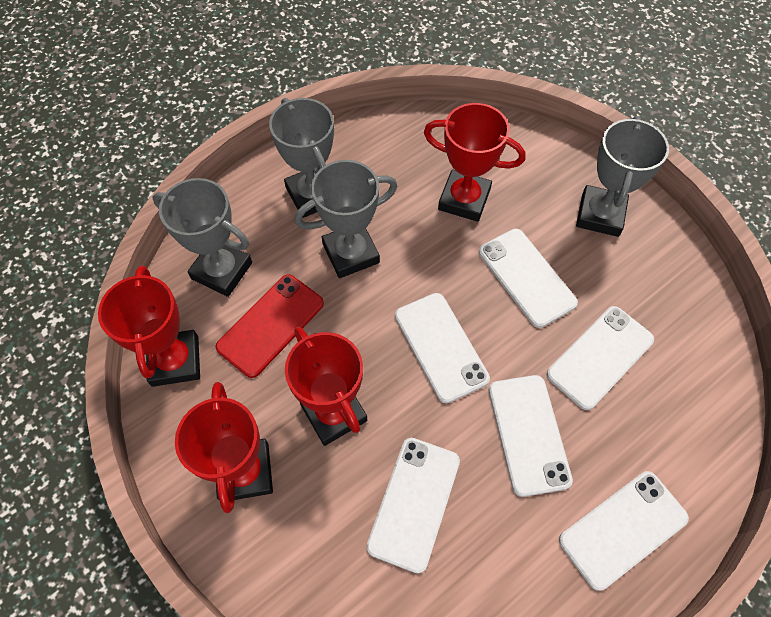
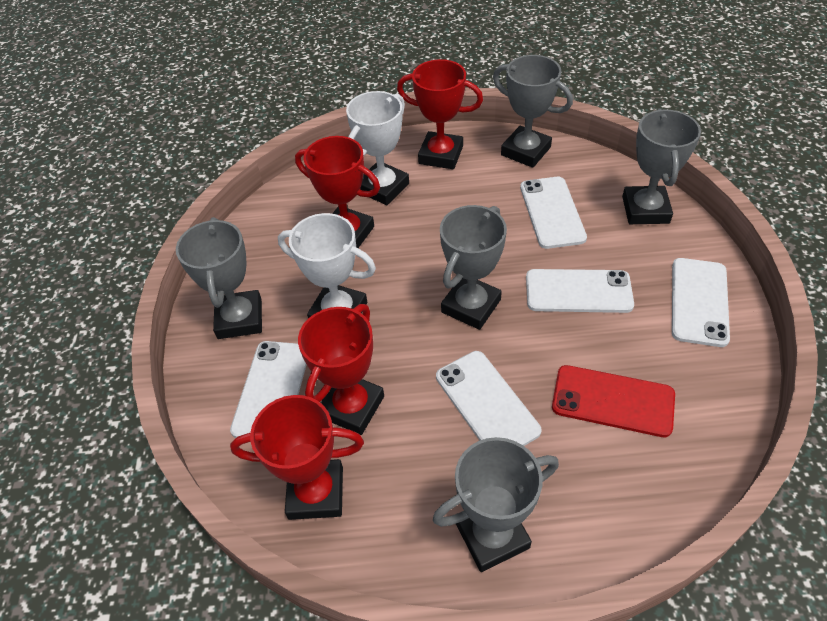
grey trophy: [153,178,252,297] [269,98,334,218] [294,160,397,278] [576,116,669,237] = 4 -> [176,217,262,339] [433,437,559,572] [440,205,507,330] [493,55,573,168] [622,109,701,224] = 5
white phone: [367,438,460,573] [395,293,490,403] [479,229,578,328] [489,375,573,497] [547,306,654,410] [559,471,689,591] = 6 -> [230,341,307,438] [436,351,541,446] [520,177,587,249] [526,269,634,313] [672,258,730,347] = 5
white trophy: none = 0 -> [278,213,376,318] [346,91,409,205] = 2

